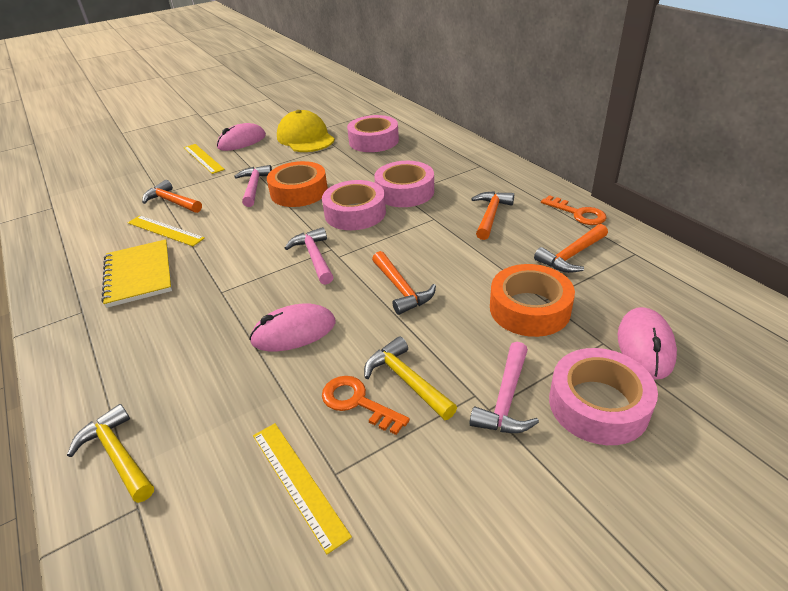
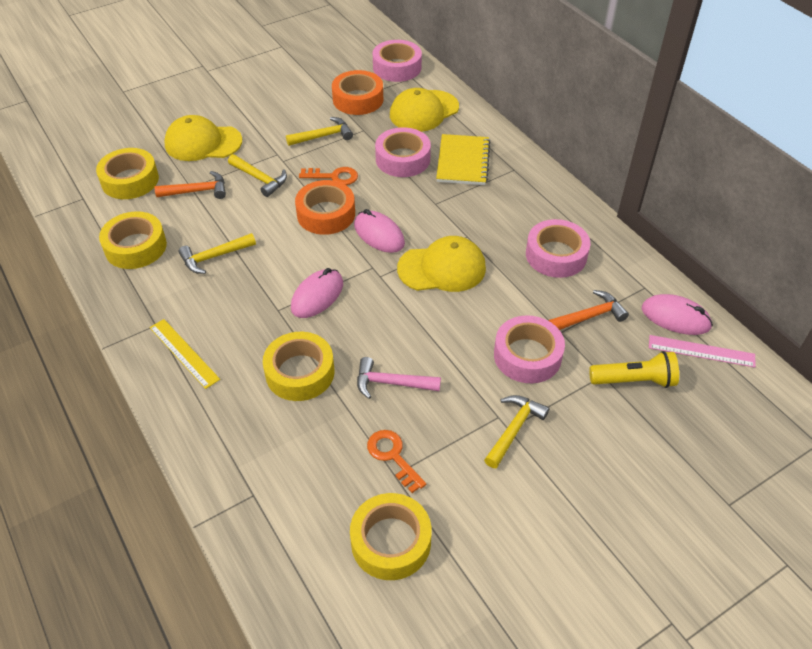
orange hammer: [142,180,202,213] [372,251,436,315] [471,191,514,240] [534,224,608,273] = 4 -> [155,171,226,199] [548,290,629,330] = 2
pink hammer: [234,165,272,207] [285,227,334,285] [470,342,539,433] = 3 -> [357,357,441,399] = 1
pink ruler: none = 0 -> [649,335,756,368] = 1
yellow cap: [277,110,335,152] = 1 -> [164,115,242,161] [390,88,459,132] [397,236,486,292] = 3
yellow flashlight: none = 0 -> [589,351,679,388] = 1
yellow hammer: [67,404,154,503] [364,337,457,420] = 2 -> [178,233,256,274] [228,154,287,197] [286,117,353,146] [484,395,549,468] = 4
yellow ruler: [128,215,205,246] [184,144,225,174] [253,423,352,554] = 3 -> [150,319,220,389] = 1
yellow tape: none = 0 -> [96,148,159,199] [99,211,167,269] [263,332,335,401] [350,493,432,580] = 4

